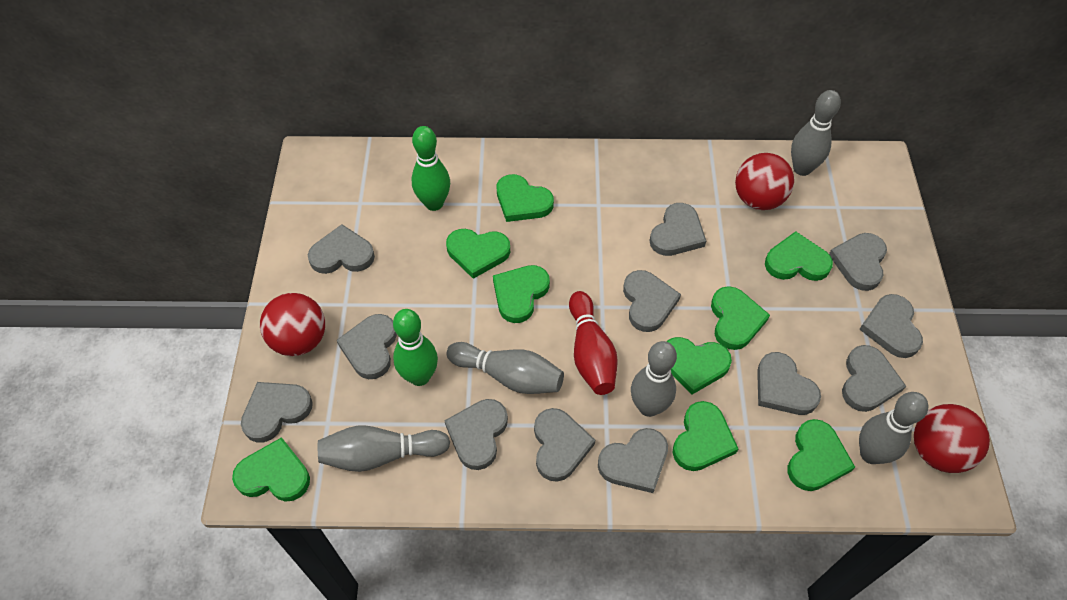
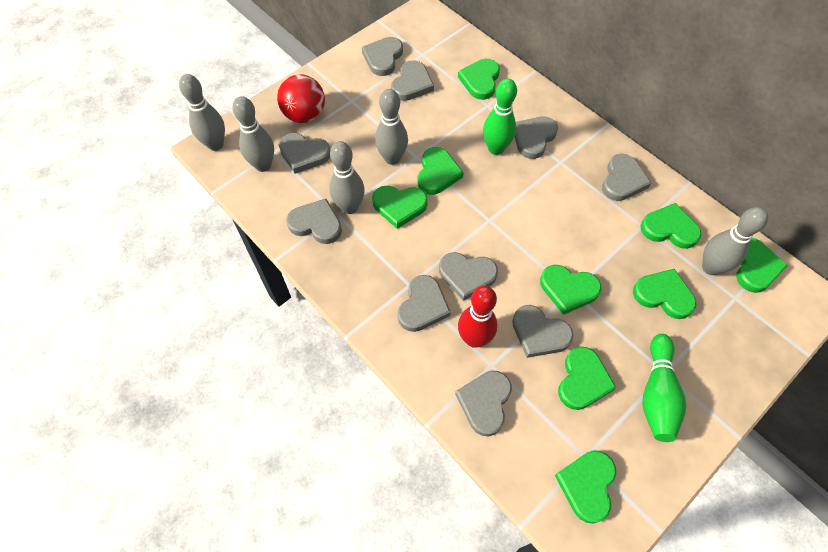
grey heart: [241,382,313,443] [308,224,375,274] [337,314,397,379] [444,399,508,470] [534,408,595,482] [598,428,668,493] [623,270,681,332] [650,203,706,256] [757,352,821,415] [829,233,887,291] [842,345,906,412] [859,294,923,358] = 12 -> [279,133,330,174] [286,199,342,244] [362,37,403,76] [391,60,434,101] [397,275,451,332] [439,252,498,301] [455,371,512,436] [512,305,573,358] [514,117,558,159] [602,154,651,201] = 10
red ball: [260,293,325,356] [735,153,794,210] [914,404,990,473] = 3 -> [277,74,325,123] = 1

